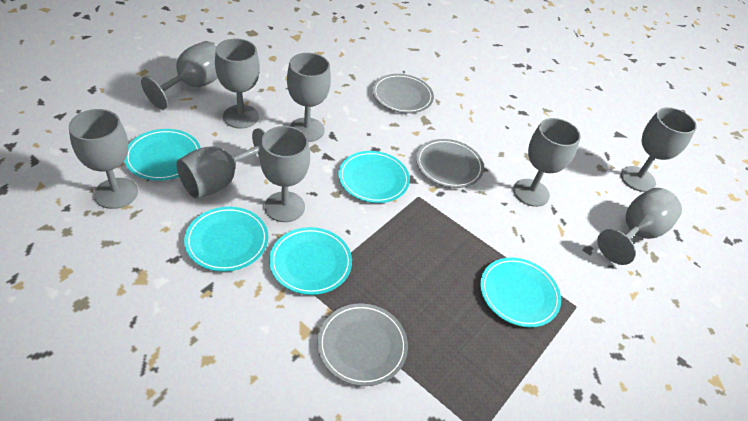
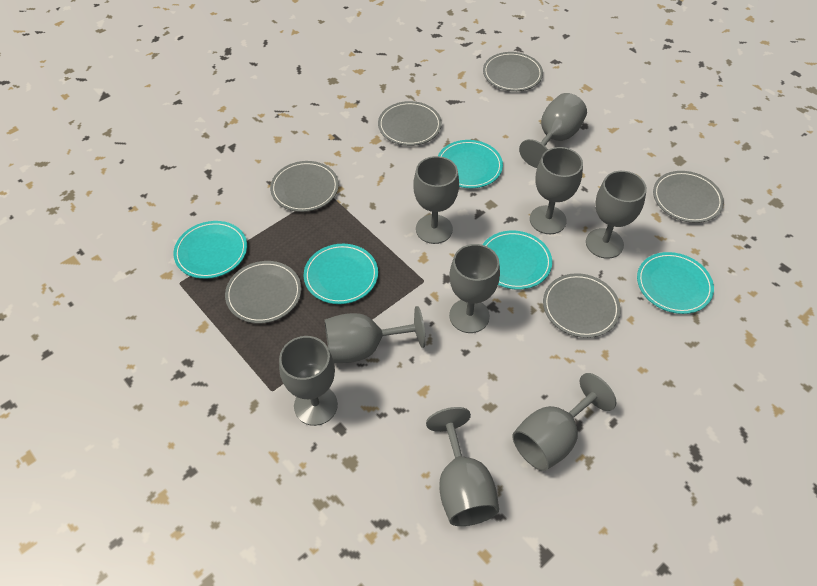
grey plate: [317,303,408,386] [373,74,434,113] [416,139,484,188] = 3 -> [225,261,301,324] [270,161,339,212] [378,101,442,146] [483,52,543,91] [543,273,621,338] [653,171,724,223] = 6

